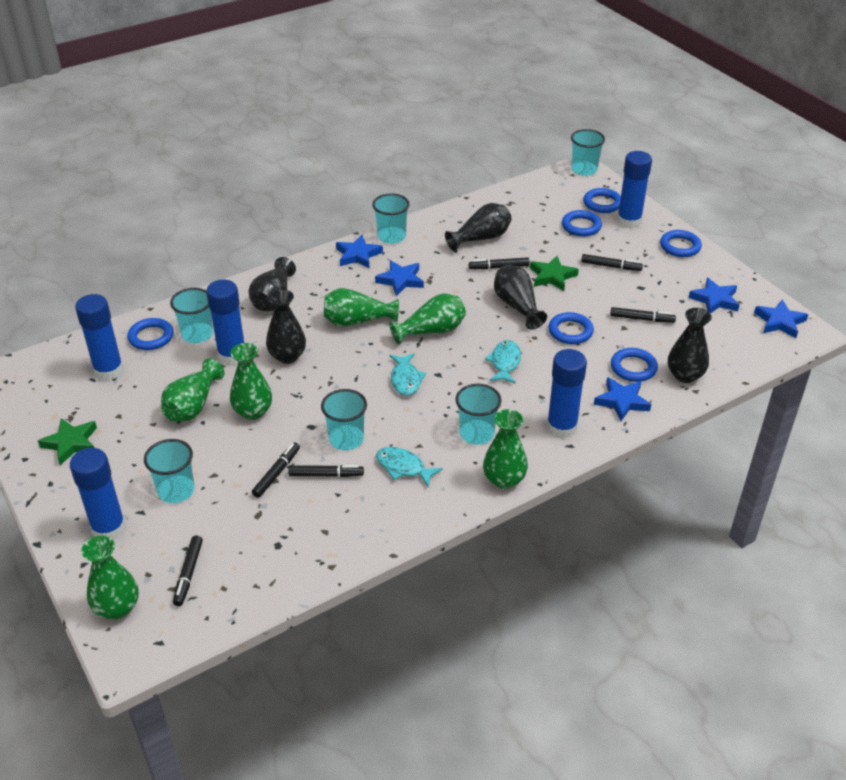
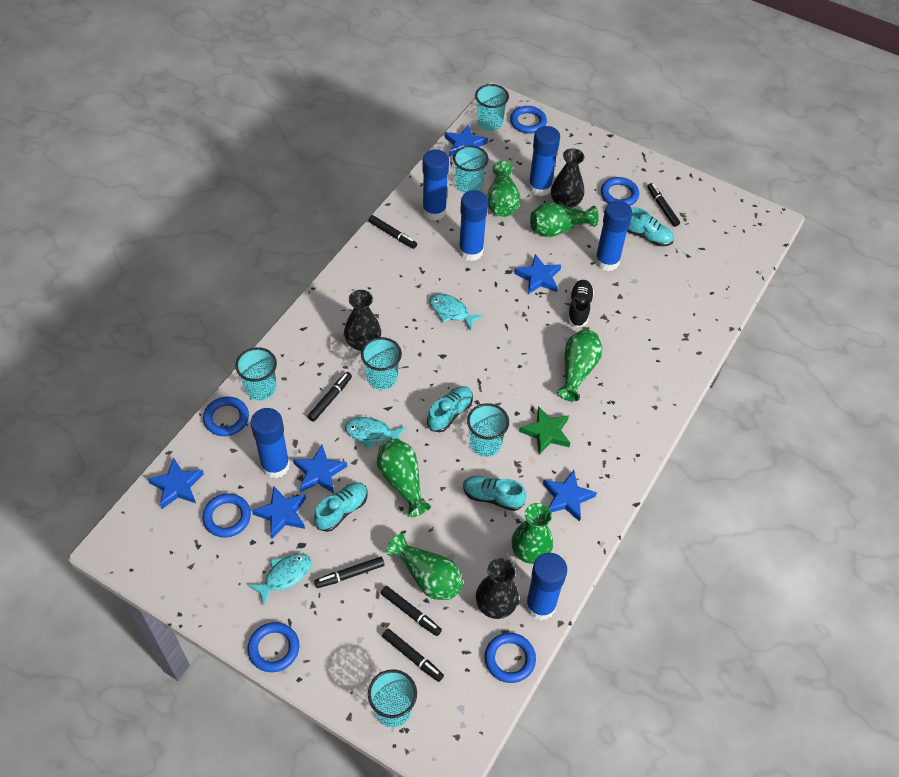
black shoe: none = 0 -> [568,280,594,327] = 1
black vase: [248,257,296,311] [266,289,306,364] [445,203,511,251] [494,265,547,330] [668,308,712,383] = 5 -> [344,290,381,351] [476,558,519,619] [551,148,584,208] = 3
blue glue stick: [70,448,126,540] [75,294,124,381] [206,279,244,365] [547,349,587,439] [617,151,652,229] = 5 -> [250,408,290,478] [422,150,449,220] [459,190,488,261] [525,553,567,620] [528,126,560,196] [595,201,632,271] = 6
blue star: [336,235,383,269] [375,260,424,296] [594,377,651,421] [688,278,739,313] [754,299,808,338] = 5 -> [148,458,204,509] [252,486,306,538] [293,445,347,494] [445,125,488,157] [514,254,561,294] [543,470,597,522] = 6
green star: [38,418,97,465] [530,255,579,291] = 2 -> [519,406,570,454] = 1
turquoise shoe: none = 0 -> [314,482,368,532] [427,386,473,432] [463,476,527,511] [627,207,674,246] = 4

